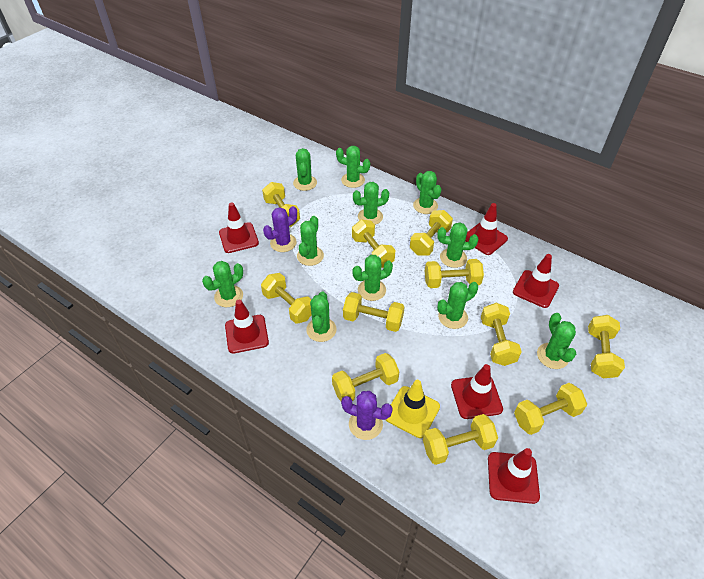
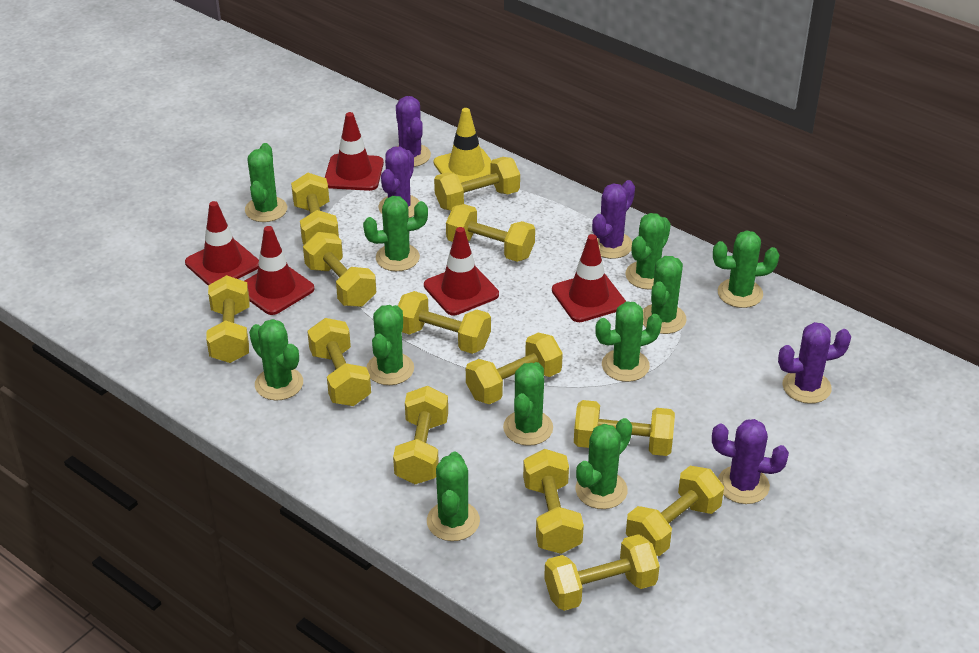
purple cactus: [263,206,297,252] [341,391,393,440] = 2 -> [379,147,420,218] [396,96,431,167] [592,180,635,259] [712,419,789,504] [778,322,851,404] = 5
red traffic cone: [219,202,259,253] [225,300,269,354] [451,364,503,419] [465,203,508,255] [488,448,540,504] [513,254,559,308] = 6 -> [185,201,259,286] [245,226,315,315] [325,112,384,191] [424,227,499,315] [552,234,626,322] = 5
yellow dumbbell: [261,273,312,324] [262,182,300,227] [332,353,399,401] [343,292,405,332] [352,220,395,268] [410,210,453,256] [423,414,498,465] [425,259,484,288] [481,303,522,366] [514,383,587,435] [588,315,625,378] = 11 -> [206,275,250,363] [291,173,339,245] [303,232,376,307] [307,318,371,406] [393,386,448,484] [398,291,491,354] [434,157,520,211] [446,204,535,262] [466,333,563,404] [523,449,584,554] [544,534,660,611] [574,400,675,456] [626,466,724,556] = 13

